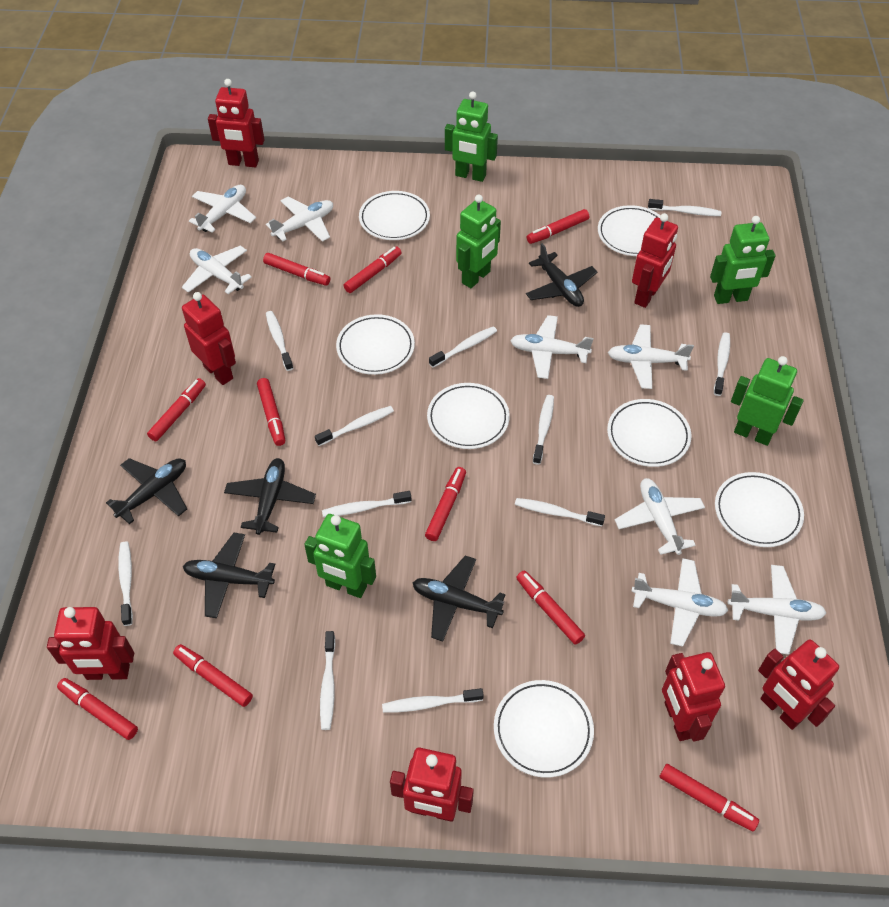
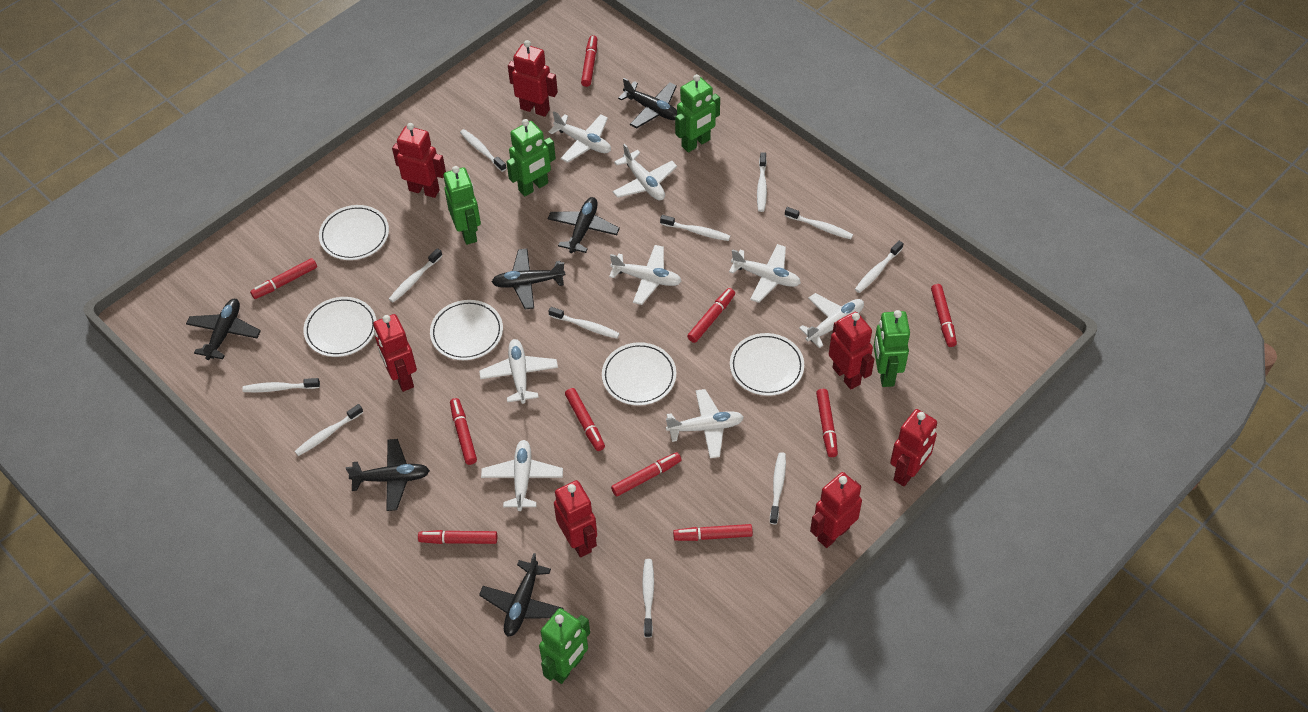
black plane: [106,458,187,524] [183,533,275,618] [224,458,316,535] [413,556,505,642] [526,243,597,307] = 5 -> [186,299,261,360] [346,439,430,511] [479,553,564,637] [492,248,565,309] [548,197,620,253] [618,78,677,128] = 6
white plate: [336,314,415,375] [359,191,430,240] [427,383,510,449] [494,680,594,778] [598,205,661,256] [607,399,691,467] [715,472,804,547] = 7 -> [303,297,377,357] [319,205,389,260] [430,300,503,360] [602,342,676,406] [730,333,804,396] = 5

